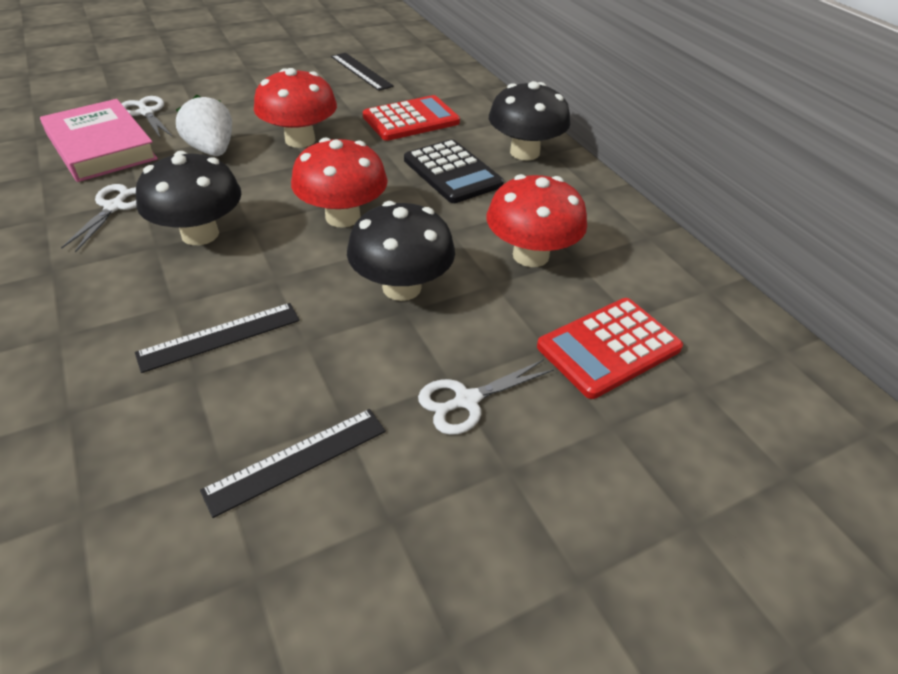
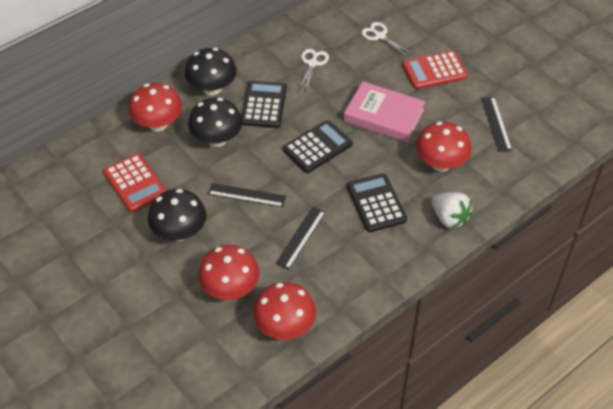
black calculator: [404,139,504,203] = 1 -> [242,81,287,128] [283,120,352,173] [347,173,407,232] = 3
red mushroom: [254,68,337,148] [291,138,388,228] [487,174,587,267] = 3 -> [129,83,182,131] [198,245,260,300] [253,282,316,340] [416,122,471,172] = 4
white scissors: [61,184,136,252] [122,96,173,137] [418,359,554,435] = 3 -> [299,49,329,91] [361,22,412,57] = 2

